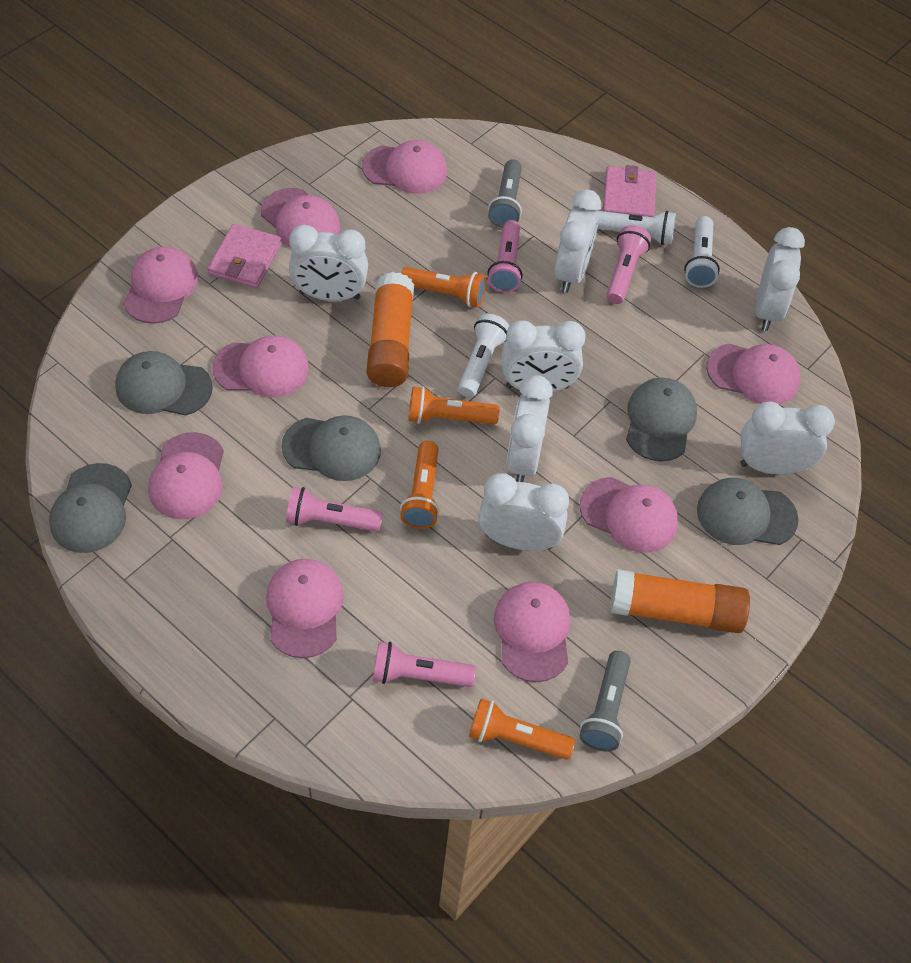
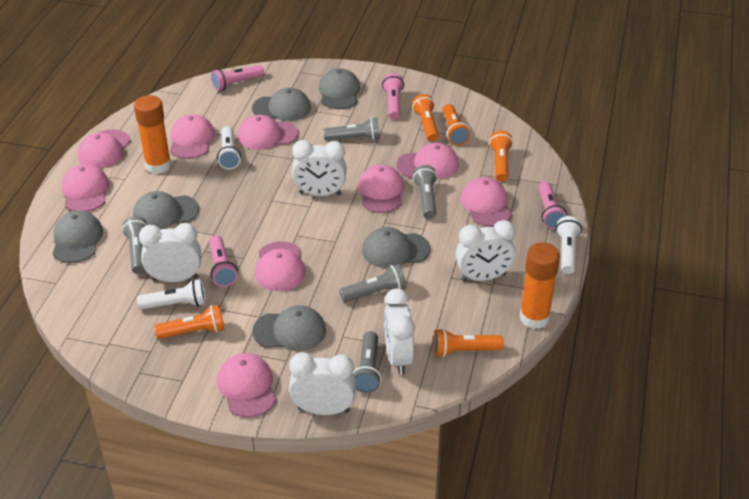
grey cap: [49,463,132,553] [115,351,213,415] [282,415,381,481] [626,378,697,462] [697,478,799,545] = 5 -> [53,211,103,263] [133,191,199,229] [252,88,311,121] [252,305,326,351] [319,68,360,109] [362,227,430,268] = 6
grey flashlight: [488,159,522,228] [580,651,631,751] = 2 -> [122,216,147,274] [323,117,380,141] [339,264,406,302] [353,331,381,393] [413,165,437,219] = 5
orange flashlight: [400,441,440,529] [401,267,486,307] [409,386,500,424] [469,698,575,760] = 4 -> [154,305,224,339] [412,94,439,142] [433,328,504,357] [443,104,470,145] [489,131,513,182] = 5
pink wallet: [207,224,282,288] [603,165,657,217] = 2 -> none = 0
white clock: [289,225,368,301] [478,473,569,551] [501,320,586,392] [506,375,553,482] [554,189,601,293] [740,402,835,474] [755,227,805,331] = 7 -> [139,223,201,282] [289,352,356,415] [292,140,347,196] [384,289,415,375] [455,220,516,281] = 5

